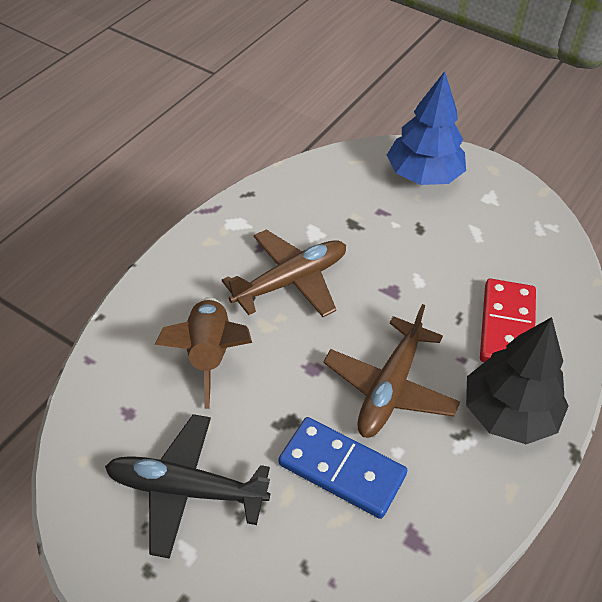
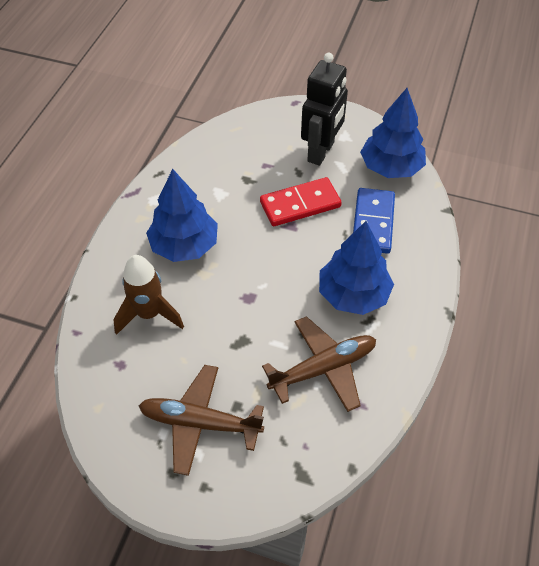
black plane: [105,414,270,559] = 1 -> none = 0
black robot: none = 0 -> [301,53,348,166] = 1
black tree: [466,317,568,444] = 1 -> none = 0
blue tree: [387,71,466,185] = 1 -> [146,169,218,262] [319,221,394,315] [360,88,426,178] = 3

